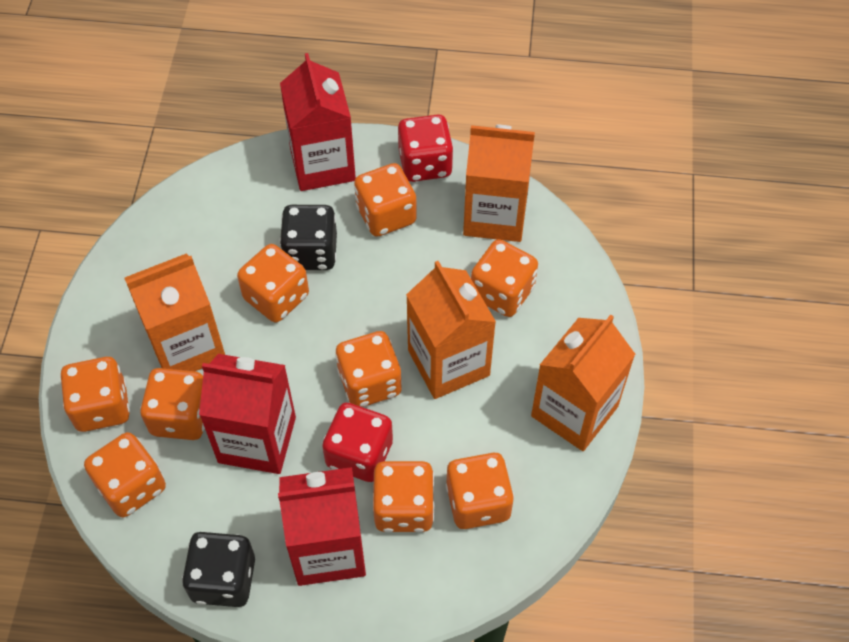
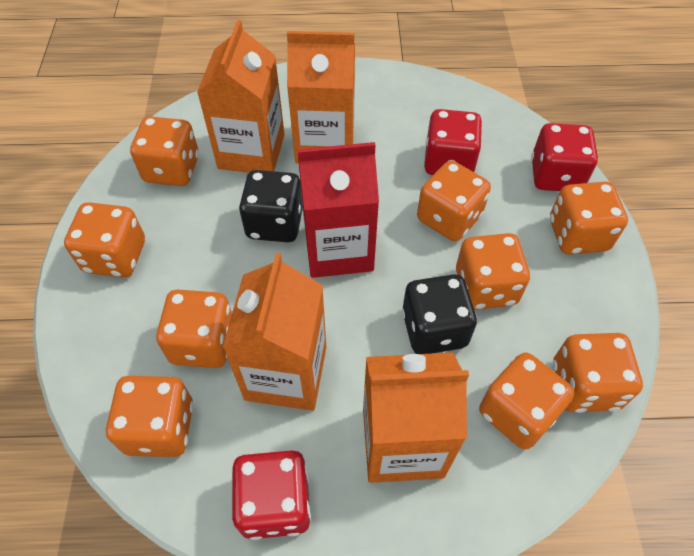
red carton: [199,354,296,474] [278,467,366,586] [280,53,356,191] = 3 -> [298,142,379,278] = 1
red dice: [322,403,393,482] [398,114,454,182] = 2 -> [232,450,311,540] [424,109,482,175] [531,123,598,191] = 3

